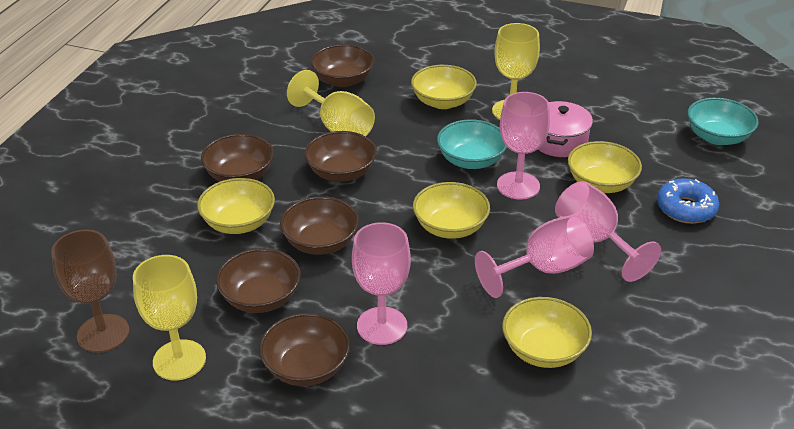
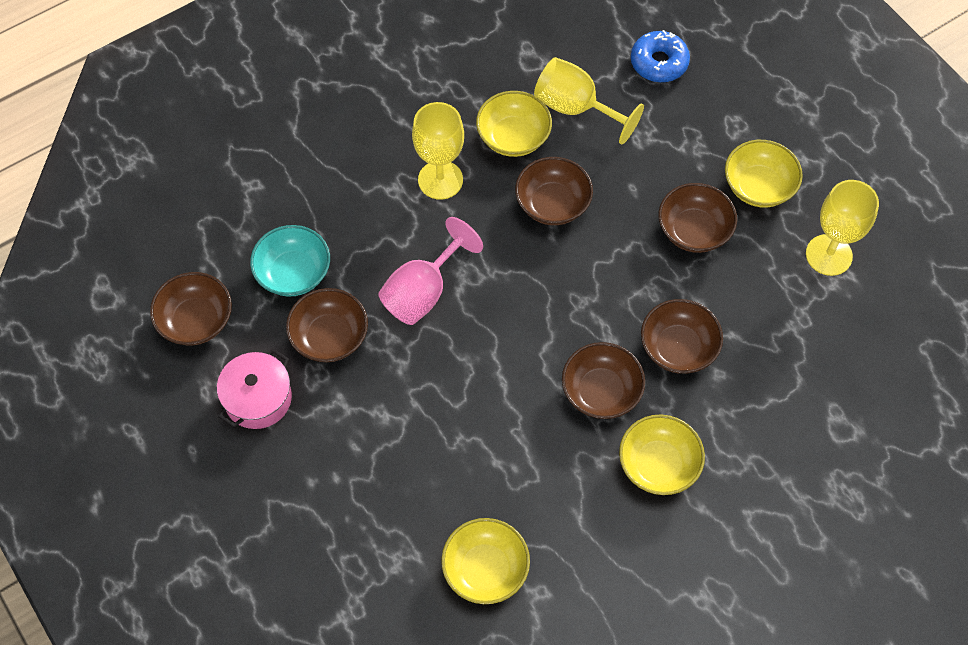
brown goblet: [51,230,129,353] = 1 -> none = 0
pink goblet: [352,222,411,345] [475,215,594,298] [497,92,550,200] [555,181,661,282] = 4 -> [378,217,483,325] = 1
turquoise bowl: [437,119,507,169] [687,98,758,145] = 2 -> [250,225,330,297] = 1
yellow bowl: [197,178,275,234] [411,65,477,109] [413,182,490,239] [502,297,592,368] [568,141,642,193] = 5 -> [441,518,530,604] [476,91,552,157] [619,415,705,495] [725,140,803,207] = 4

